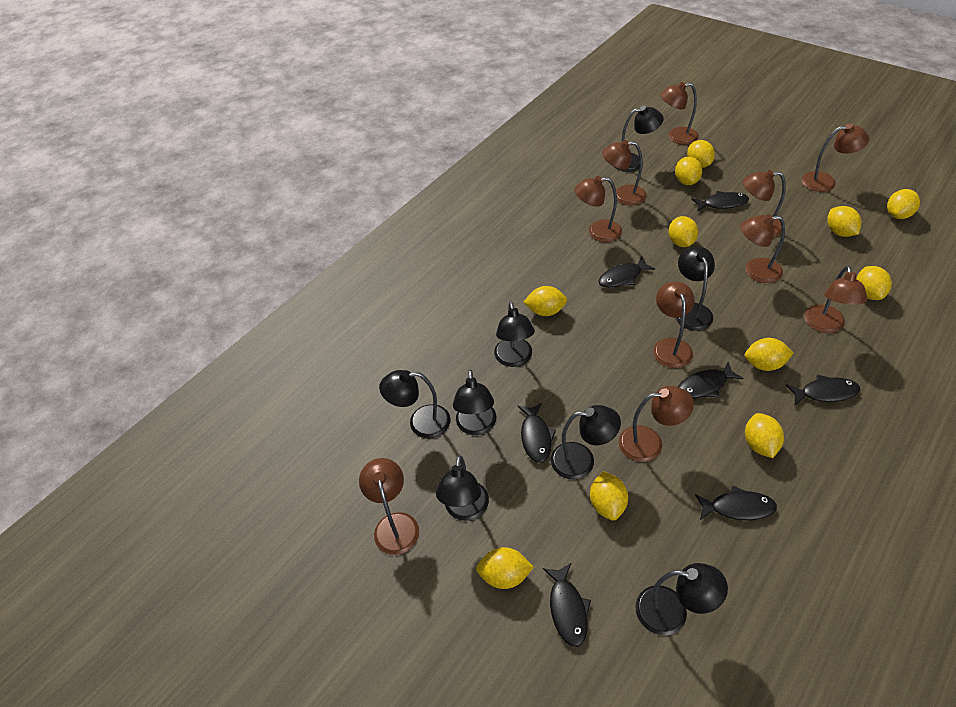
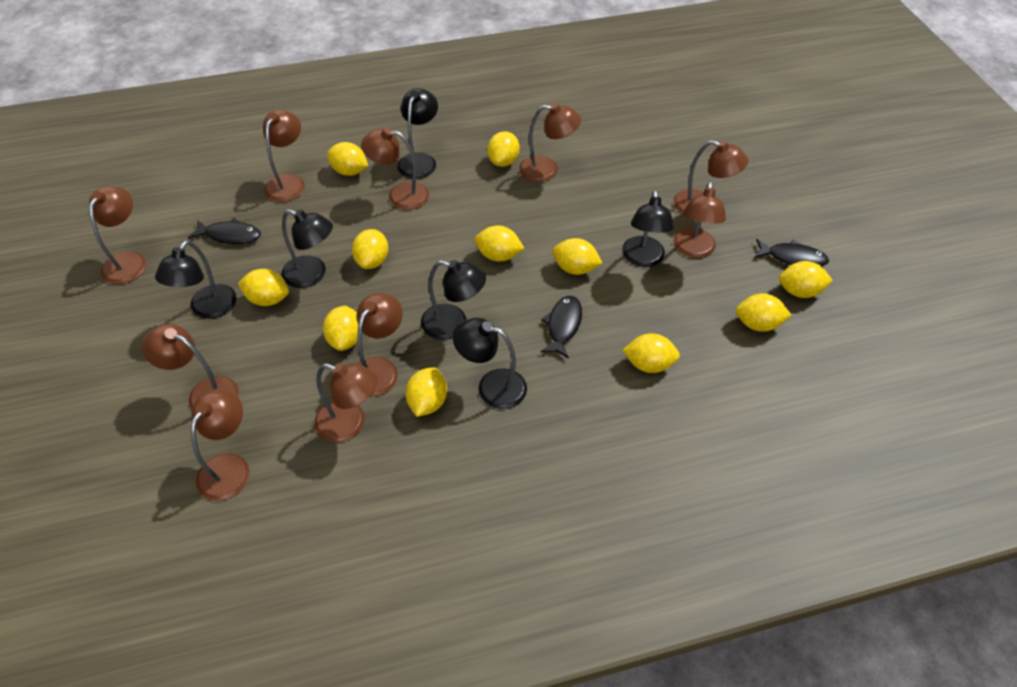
black fish: [518,403,556,463] [543,563,591,647] [598,257,655,288] [678,362,743,398] [692,191,749,212] [695,485,777,521] [786,374,860,405] = 7 -> [188,218,261,244] [541,296,582,359] [755,239,829,267] = 3
black lamp: [379,370,451,438] [436,455,489,521] [453,370,496,435] [494,301,535,367] [551,405,621,479] [615,106,664,172] [635,563,728,635] [675,247,715,331] = 8 -> [155,240,237,319] [281,209,333,288] [397,88,438,179] [421,260,486,340] [453,318,527,409] [622,190,674,267] = 6

